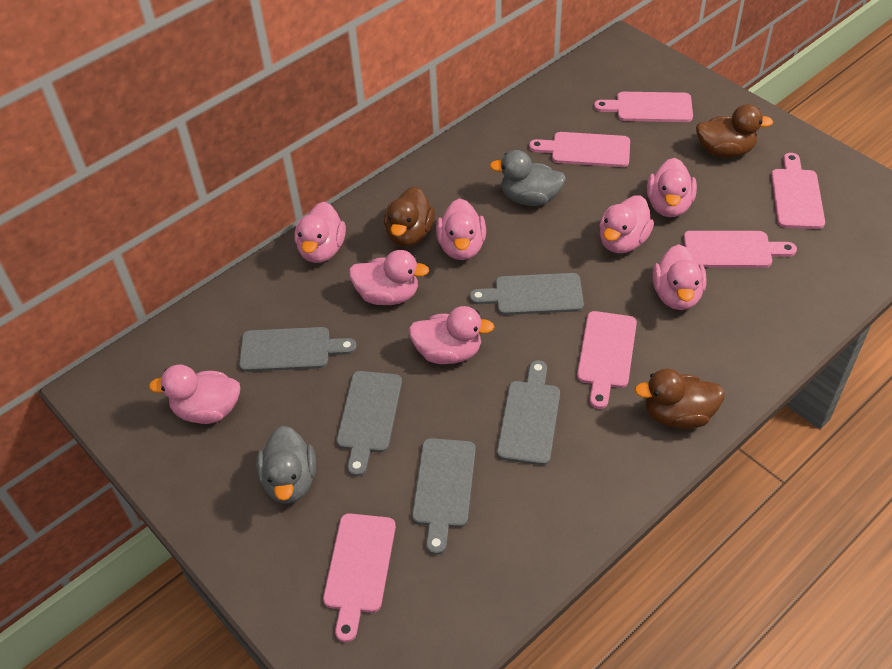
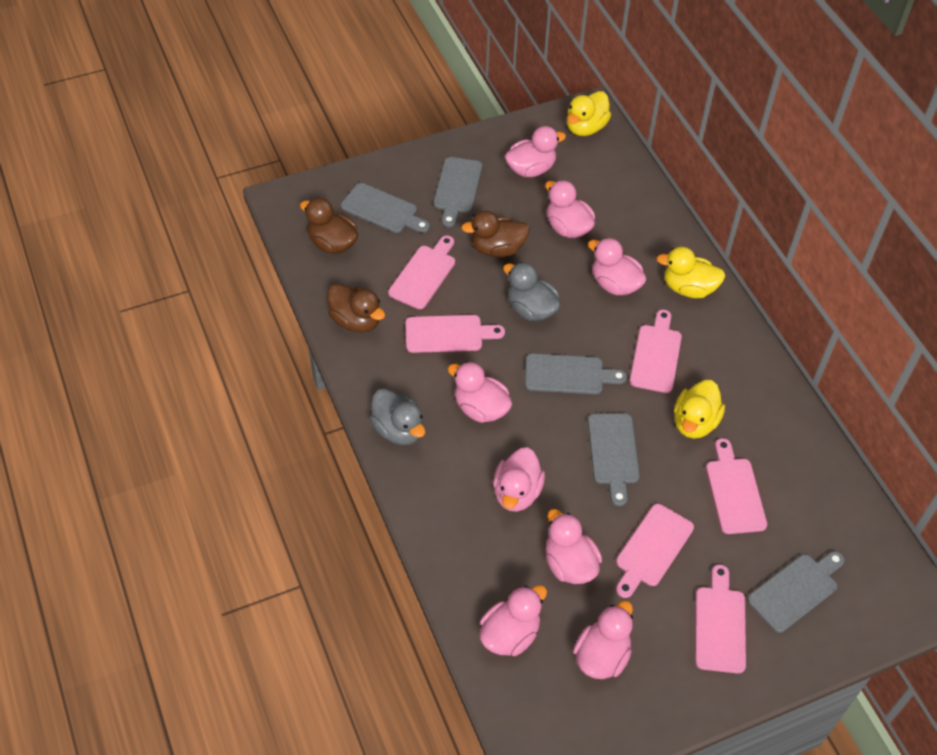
yellow duck: none = 0 -> [567,91,611,136] [657,247,725,298] [674,380,725,439] = 3

